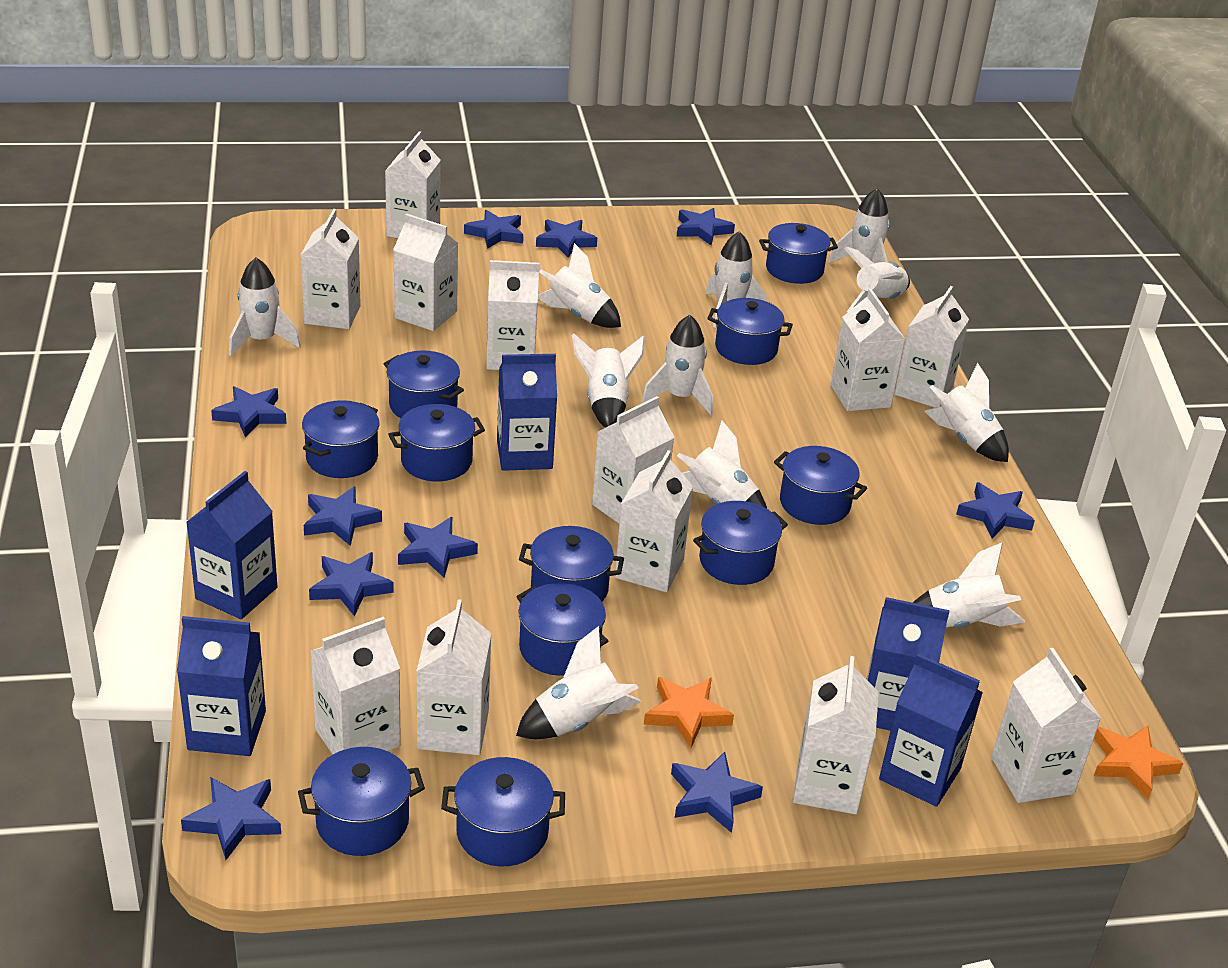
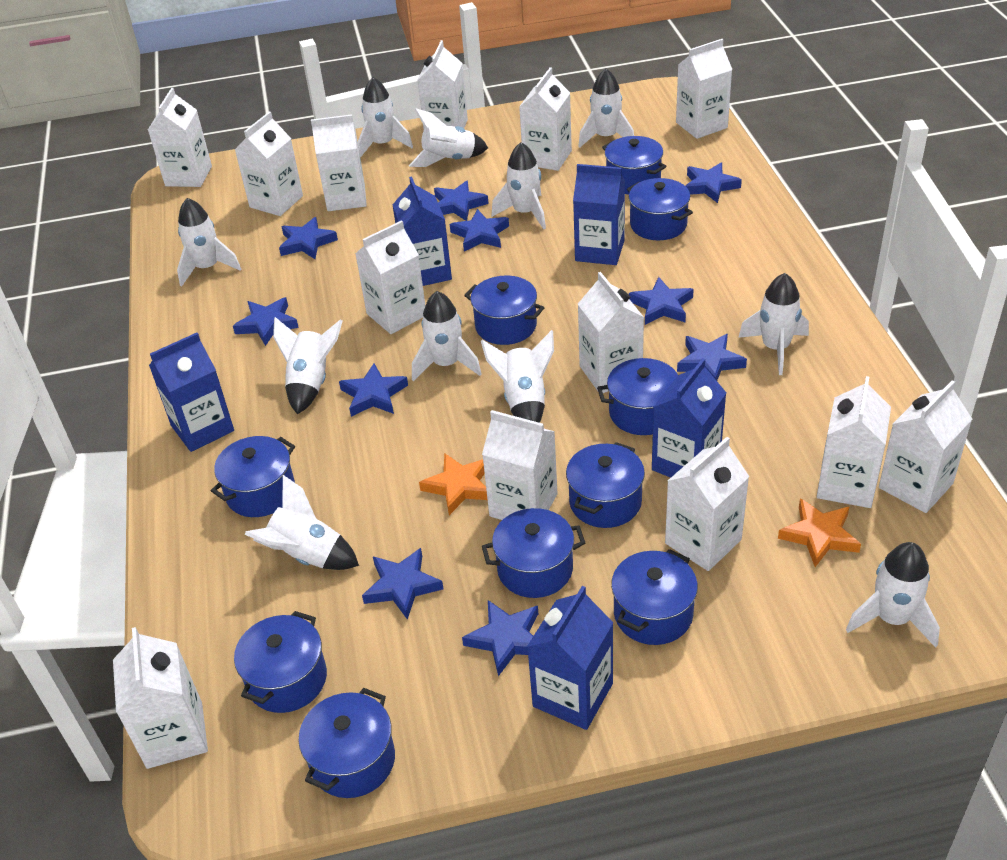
blue pot: [298,747,425,856] [302,400,380,478] [384,351,464,418] [388,404,485,481] [441,757,565,866] [516,583,608,676] [519,526,624,602] [693,501,788,585] [707,298,793,365] [759,223,838,284] [774,446,867,525] = 11 -> [211,436,295,517] [234,611,327,713] [299,688,395,798] [464,276,544,345] [482,508,585,598] [566,442,645,528] [597,358,680,435] [602,136,666,194] [611,549,698,645] [627,178,693,240] = 10
white carton: [301,209,361,329] [310,617,401,754] [385,131,441,238] [393,213,458,331] [416,600,491,755] [486,260,539,370] [592,396,675,523] [615,450,693,592] [793,656,879,814] [831,289,905,411] [895,286,969,408] [991,648,1101,803] = 12 -> [113,627,208,769] [148,88,212,187] [235,111,303,216] [311,114,367,211] [355,220,426,334] [417,40,468,129] [482,410,558,520] [519,67,572,171] [578,272,644,393] [665,437,749,571] [676,39,733,139] [817,376,891,508] [879,380,972,513] = 13

